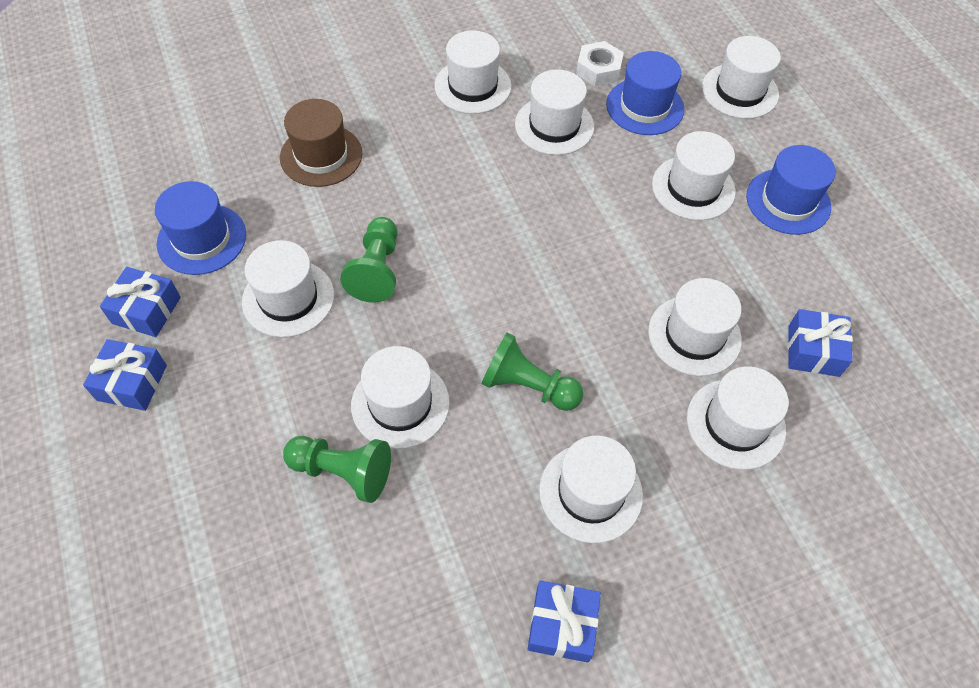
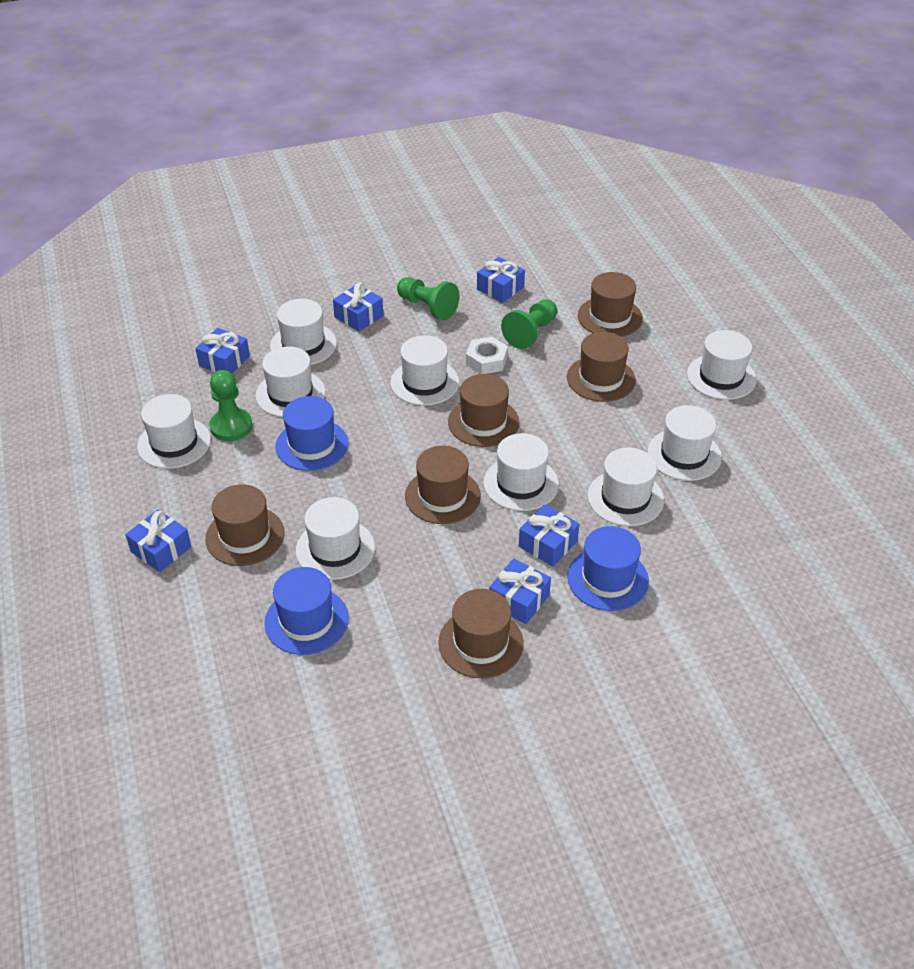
blue gift: [83,339,167,411] [100,267,181,337] [528,580,601,663] [788,309,853,377] = 4 -> [125,510,191,572] [195,328,250,373] [333,283,383,332] [477,257,525,303] [489,558,551,624] [519,504,579,567] = 6
brown hat: [280,99,362,187] = 1 -> [205,484,285,566] [405,446,481,524] [438,589,524,678] [448,374,519,447] [567,332,636,402] [578,272,643,337] = 6

